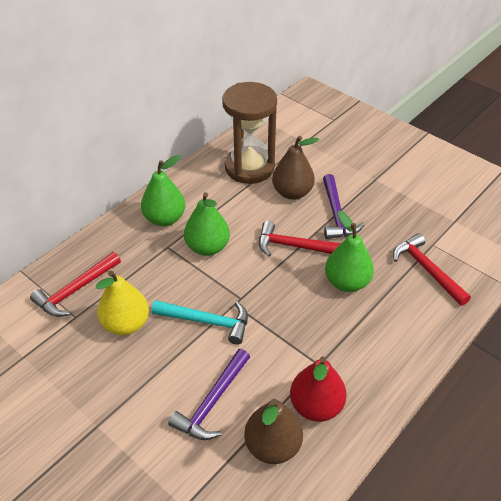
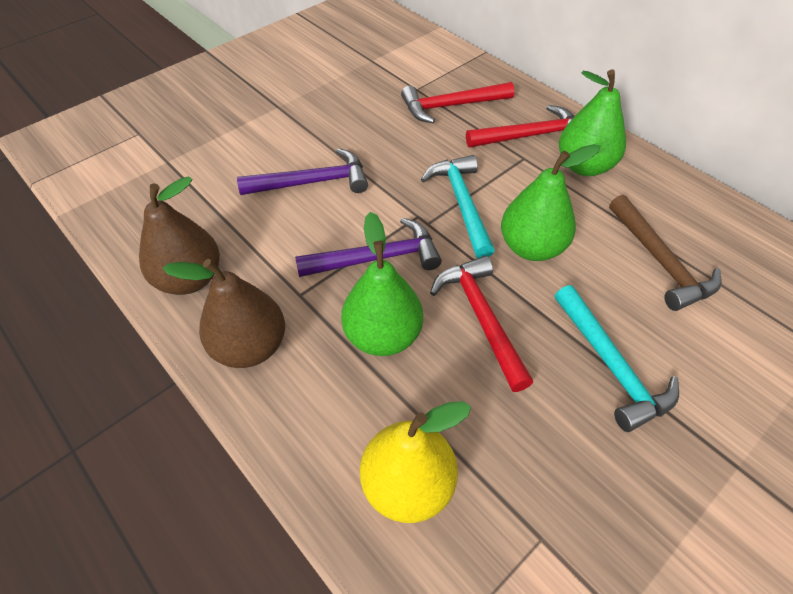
brown hammer: none = 0 -> [609,195,722,311] = 1
brown hourglass: [222,82,277,184] = 1 -> none = 0
red pear: [290,356,347,422] = 1 -> none = 0
turquoise hammer: [152,300,248,345] = 1 -> [421,155,495,258] [555,285,679,432] = 2

